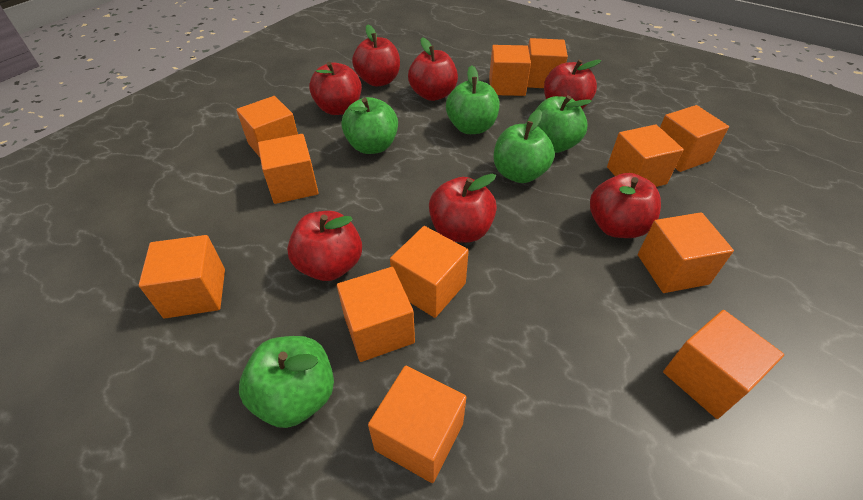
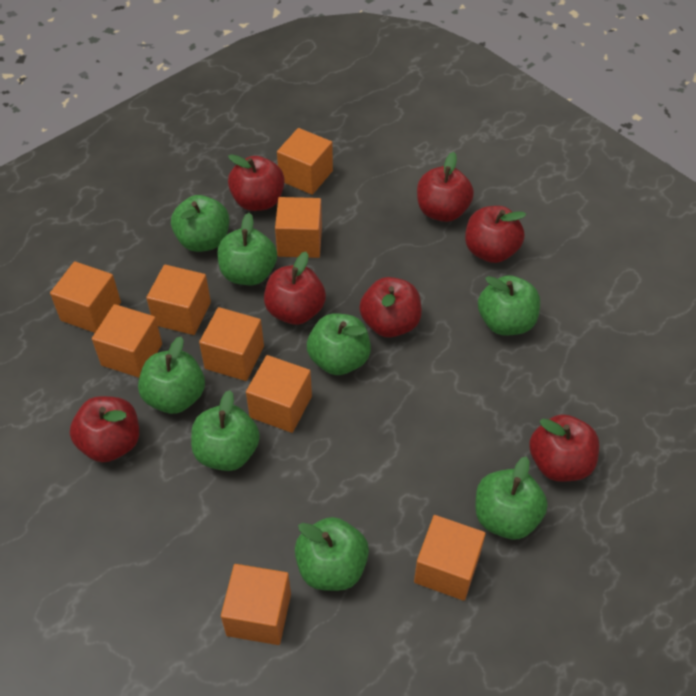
green apple: [239,336,334,428] [341,97,398,154] [446,65,500,134] [494,109,555,183] [536,95,592,153] = 5 -> [138,337,205,414] [171,195,229,252] [191,390,260,471] [217,213,277,285] [295,517,369,591] [307,313,371,375] [476,456,548,539] [478,275,540,336] = 8
orange cube: [139,235,225,319] [236,96,298,157] [258,134,319,204] [337,267,415,362] [368,366,467,483] [390,226,469,318] [489,45,531,96] [527,38,568,88] [607,124,684,187] [638,212,734,293] [660,105,729,172] [663,310,784,419] = 12 -> [50,261,121,333] [92,304,162,378] [146,265,211,335] [199,307,264,381] [221,564,291,645] [246,355,312,433] [275,197,322,258] [277,128,333,195] [414,515,486,601] = 9

